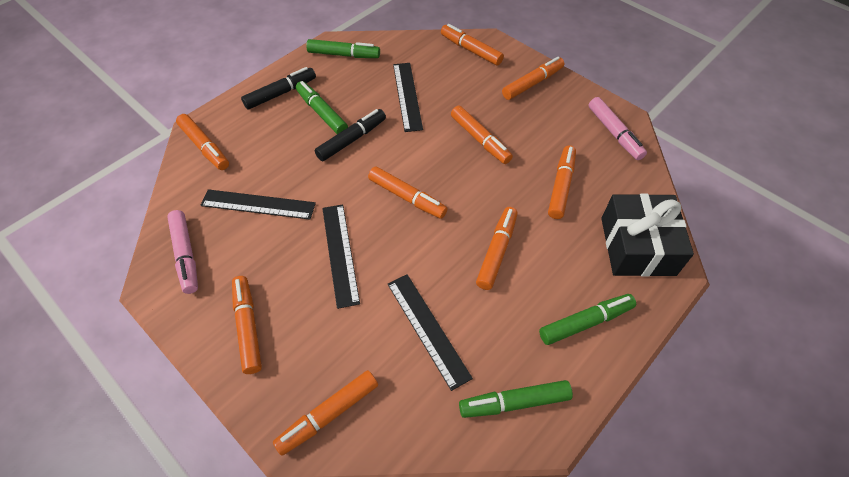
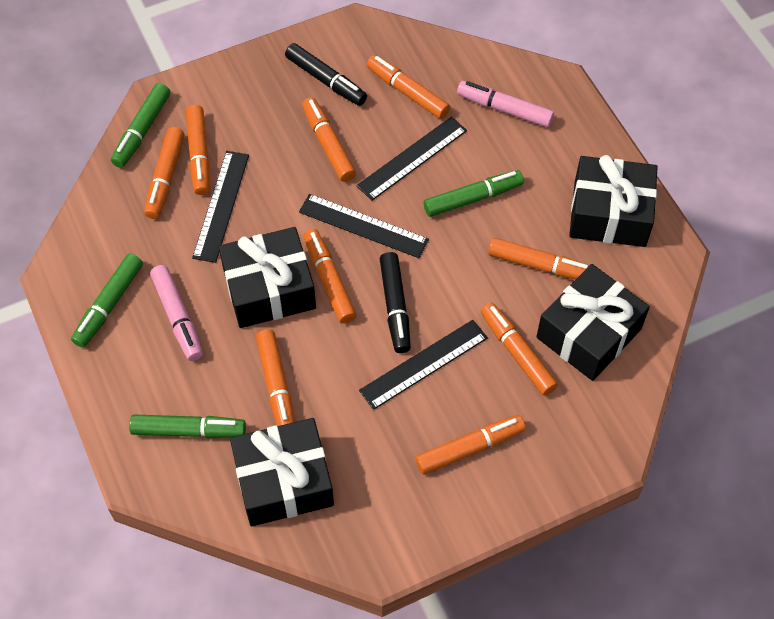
black gift: [601,194,694,277] = 1 -> [219,227,316,328] [230,418,334,526] [536,264,650,381] [569,155,658,247] = 4

